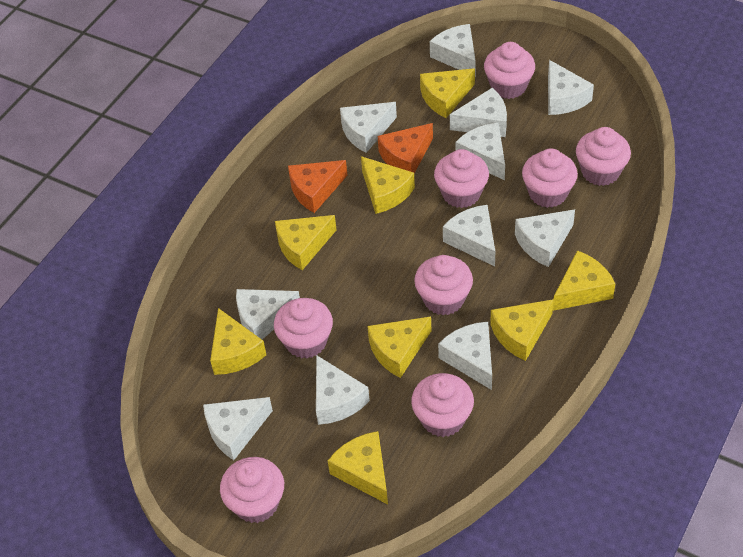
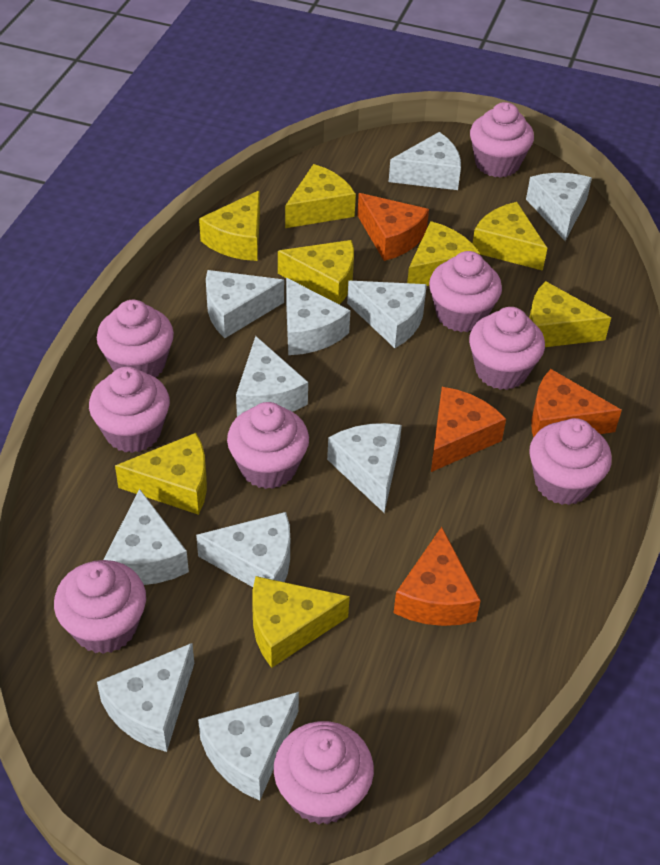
orange cheese: [288,160,348,213] [378,123,433,173] = 2 -> [357,193,429,261] [394,527,481,626] [431,387,506,472] [531,369,622,438] = 4
pink cupcake: [220,457,284,523] [274,298,333,359] [411,373,474,437] [414,255,473,315] [434,149,489,208] [484,42,535,99] [522,148,578,208] [576,127,631,186] = 8 -> [54,560,146,654] [89,367,170,453] [97,300,174,377] [227,402,309,489] [274,721,374,825] [429,251,502,332] [469,307,545,390] [470,102,534,178] [529,418,612,505] = 9

